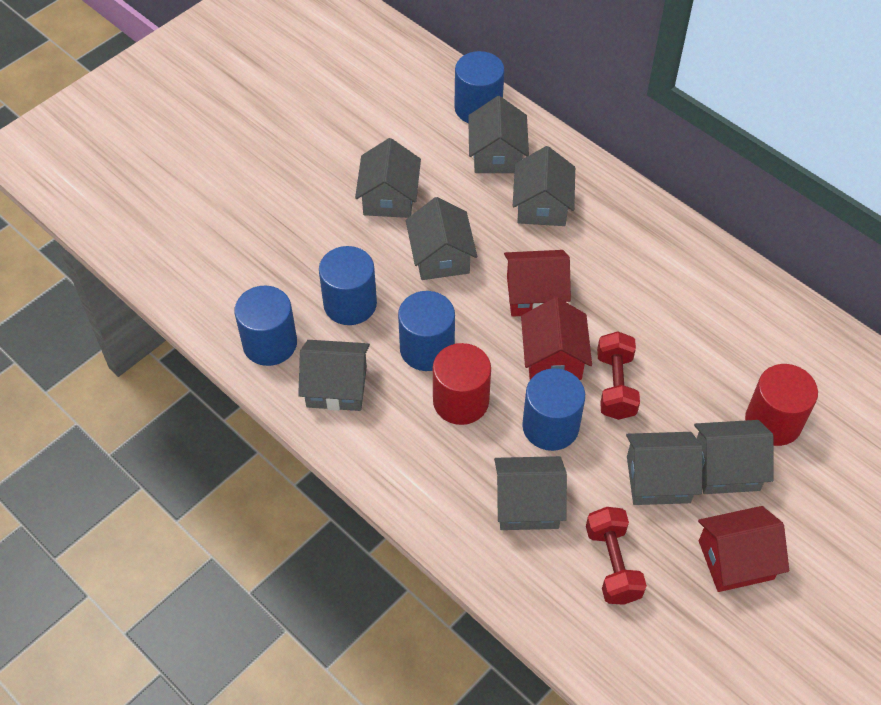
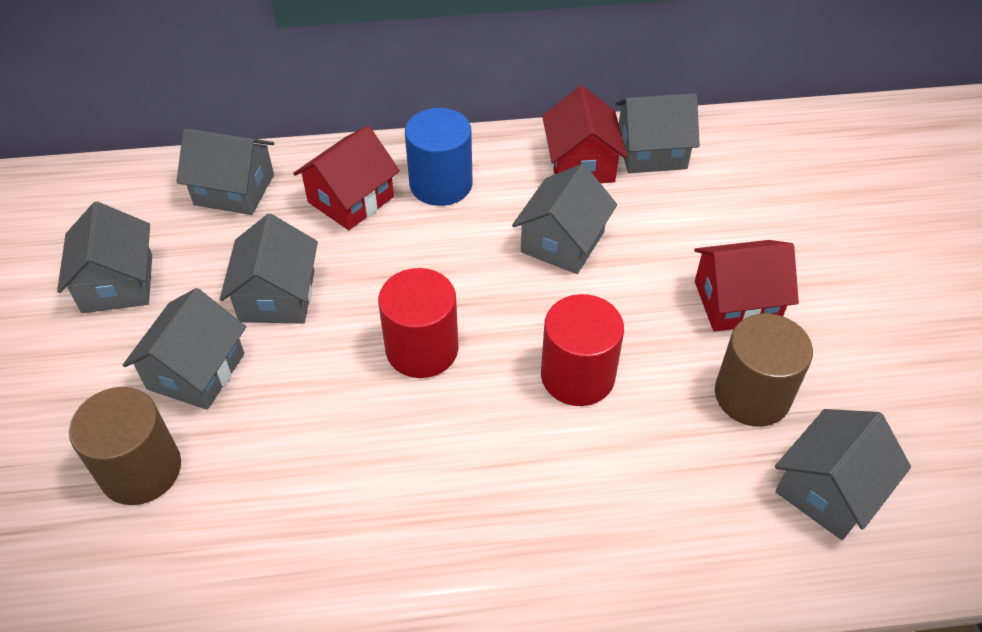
blue cylinder: [234,286,297,366] [319,246,377,325] [398,291,455,371] [454,51,505,123] [522,368,585,451] = 5 -> [405,108,473,206] = 1
brown cylinder: none = 0 -> [69,387,181,505] [715,313,813,427] = 2
grey house: [298,340,370,411] [355,138,421,218] [406,197,477,280] [468,96,529,173] [494,456,567,530] [513,146,575,226] [626,432,703,505] [694,420,773,494] = 8 -> [57,201,152,313] [123,288,246,410] [176,128,274,215] [220,214,318,324] [512,164,617,274] [615,93,700,173] [775,409,911,540] = 7
red dumbbell: [586,507,647,605] [597,331,640,420] = 2 -> none = 0

